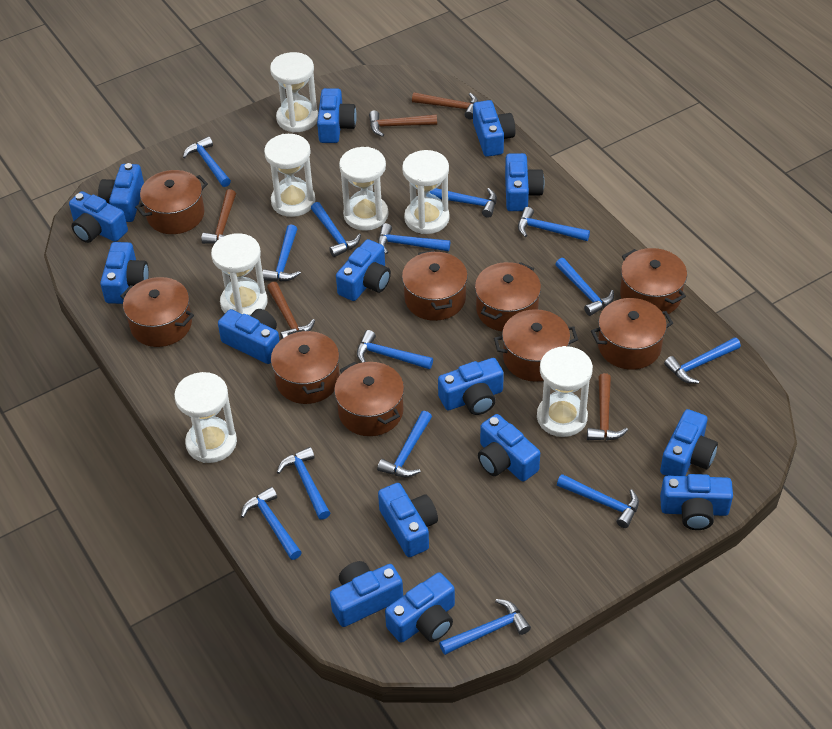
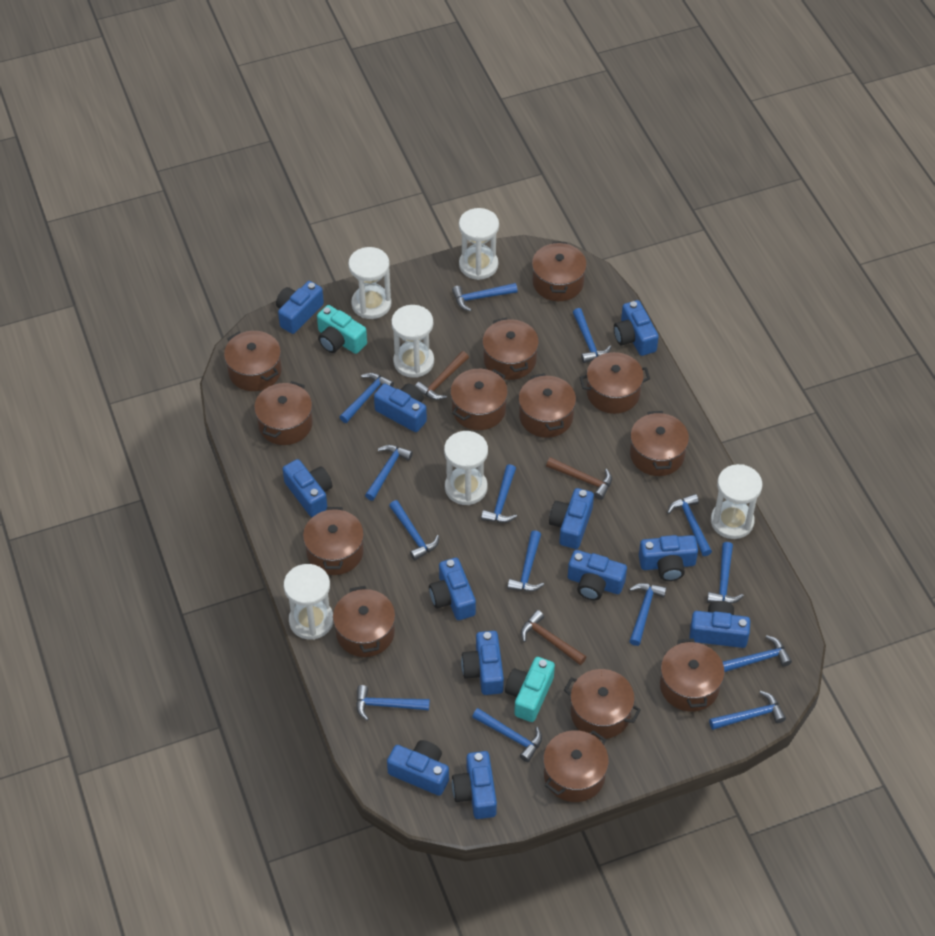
blue camera: [69,191,128,243] [98,163,144,222] [100,242,149,304] [218,309,280,364] [317,88,357,143] [330,561,403,627] [336,239,391,301] [378,483,438,557] [385,572,455,643] [438,358,504,415] [473,100,515,157] [478,414,540,482] [505,153,544,211] [660,409,718,476] [660,474,733,530] = 15 -> [276,281,324,334] [283,459,333,517] [374,384,427,432] [387,740,449,796] [429,558,476,620] [452,751,497,819] [461,631,504,695] [549,488,594,549] [568,550,627,600] [614,300,659,356] [639,535,698,581] [689,601,750,648] = 12
brown hammer: [201,189,236,244] [267,282,315,339] [369,110,437,137] [412,92,478,119] [587,373,628,440] = 5 -> [415,351,469,400] [521,610,586,665] [546,457,612,500] = 3
brown pot: [120,277,194,347] [135,170,208,234] [271,329,340,404] [334,362,404,436] [402,250,468,321] [475,262,541,331] [494,309,578,382] [591,298,673,370] [620,248,687,316] = 9 -> [224,331,282,391] [254,381,313,445] [303,507,364,575] [333,586,395,657] [450,369,508,430] [482,317,539,380] [518,373,576,438] [532,242,587,301] [543,730,609,802] [564,669,641,739] [579,352,650,414] [630,411,689,476] [660,638,725,712] = 13
turquoise camera: none = 0 -> [317,305,367,354] [505,657,555,722] = 2
white hourglass: [174,372,237,463] [211,233,268,316] [264,134,316,217] [270,52,318,133] [339,147,388,231] [402,150,450,234] [537,346,593,437] = 7 -> [284,564,333,640] [348,247,391,319] [391,305,434,378] [444,431,488,505] [459,208,499,280] [711,464,762,539] = 6

